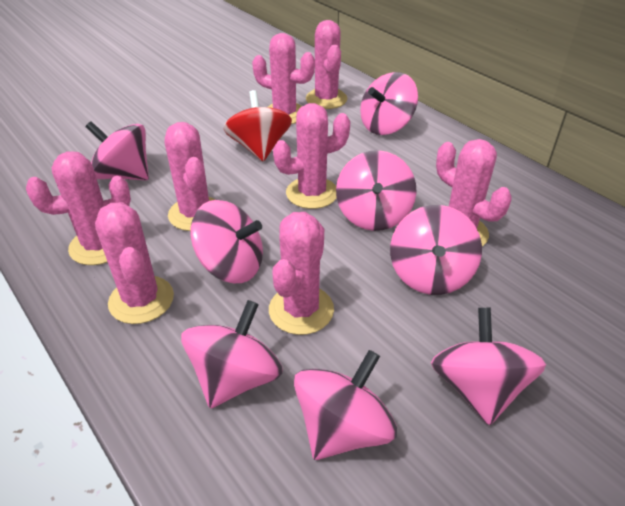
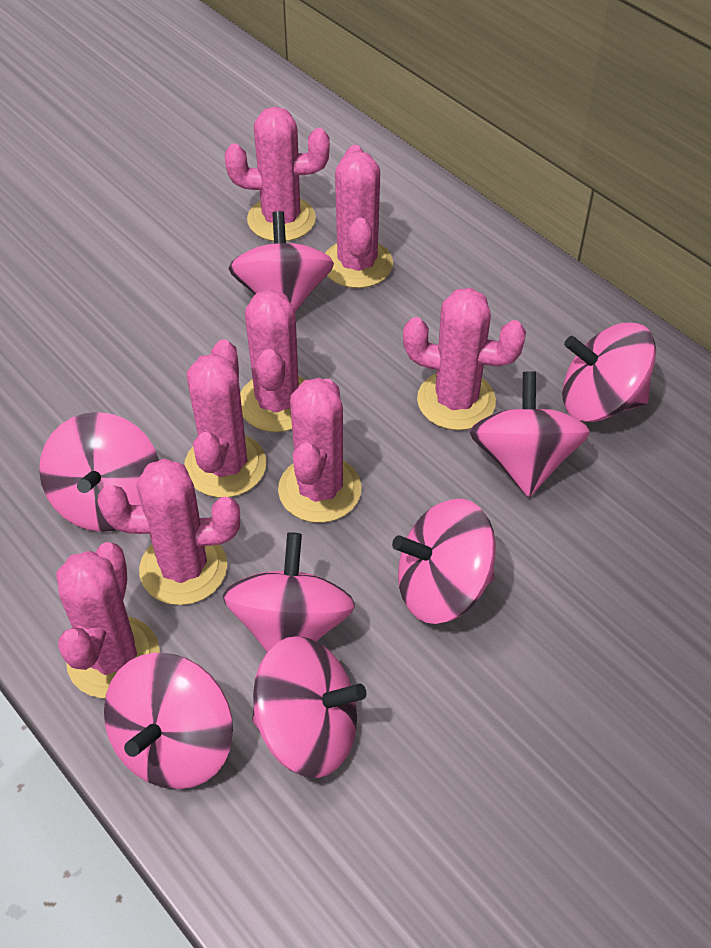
red spinning top: [223,90,292,162] = 1 -> none = 0

